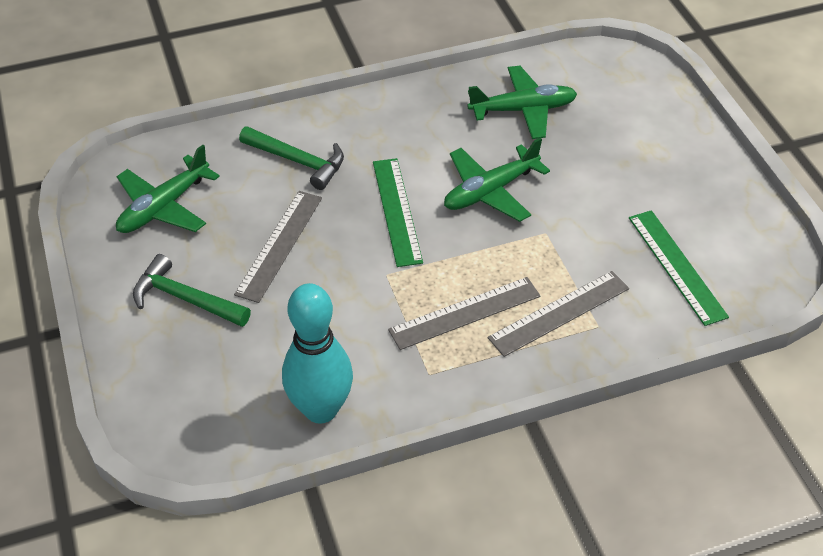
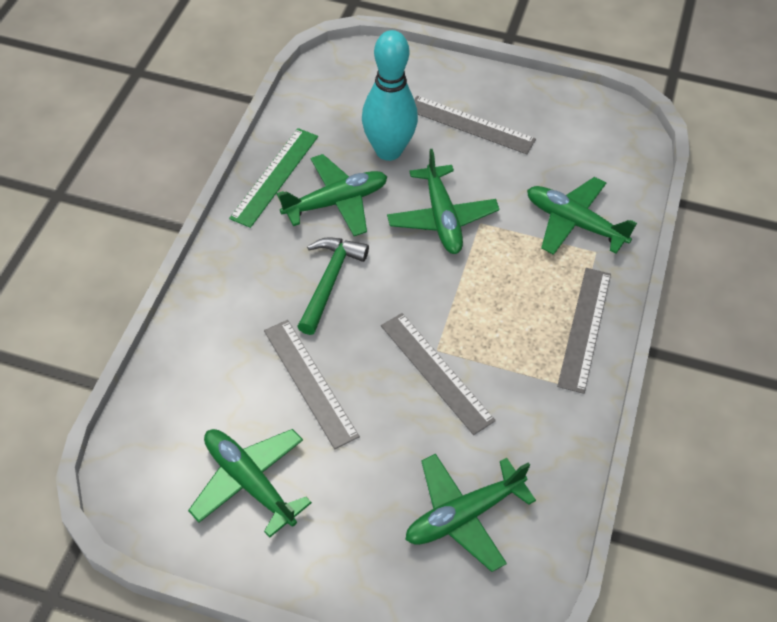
green hammer: [133,254,251,327] [239,126,344,190] = 2 -> [297,237,369,335] = 1
green plane: [116,145,220,233] [444,137,550,222] [467,66,577,139] = 3 -> [188,429,312,538] [277,154,387,236] [387,149,499,254] [406,453,536,572] [527,177,637,255] = 5
green ruler: [373,158,423,267] [629,210,729,326] = 2 -> [229,128,318,228] = 1
grey ruler: [234,191,322,303] [388,277,541,350] [487,271,629,357] = 3 -> [264,320,360,449] [381,313,496,435] [414,96,536,154] [557,268,611,394] = 4

